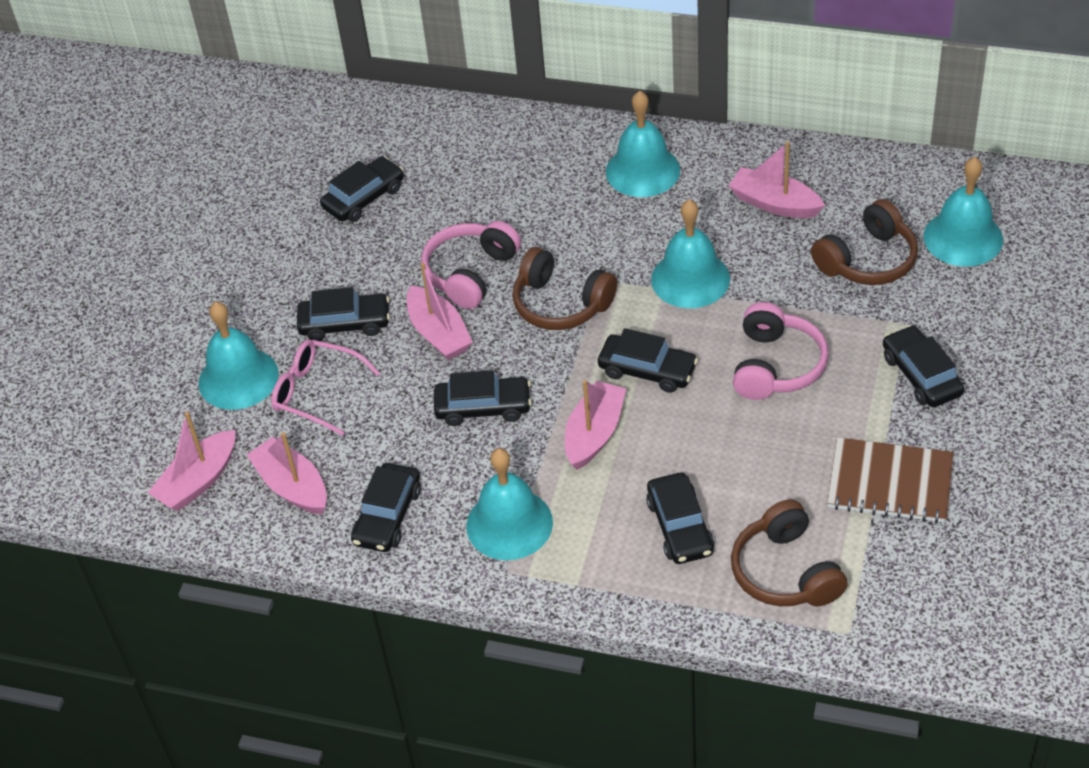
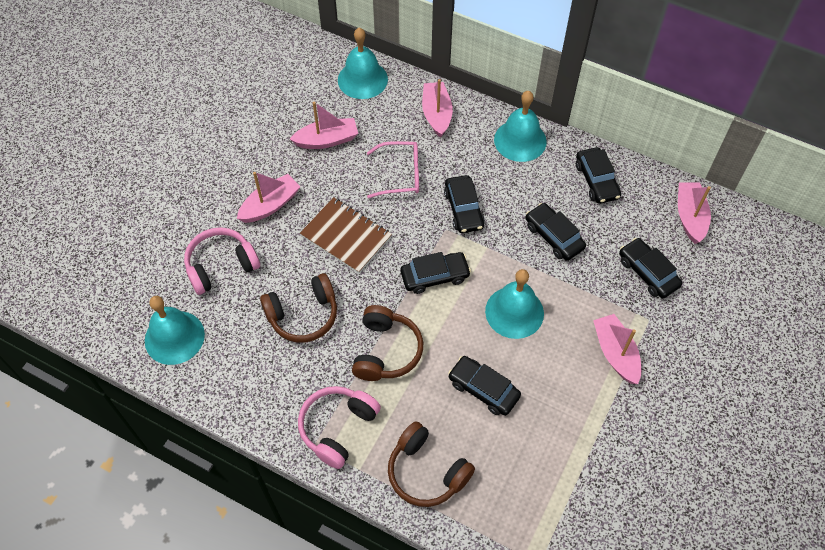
black car: [297,287,390,341] [320,156,404,222] [351,463,421,552] [434,370,531,426] [598,328,698,393] [646,473,714,564] [883,325,964,407] = 7 -> [400,252,471,294] [444,175,485,233] [448,356,521,416] [526,203,586,261] [576,147,621,204] [619,238,682,299] = 6
turquoise bell: [199,302,279,410] [466,448,553,560] [606,91,680,197] [651,199,730,308] [924,157,1003,267] = 5 -> [145,296,205,365] [338,28,388,99] [485,269,544,339] [494,91,547,162] = 4

